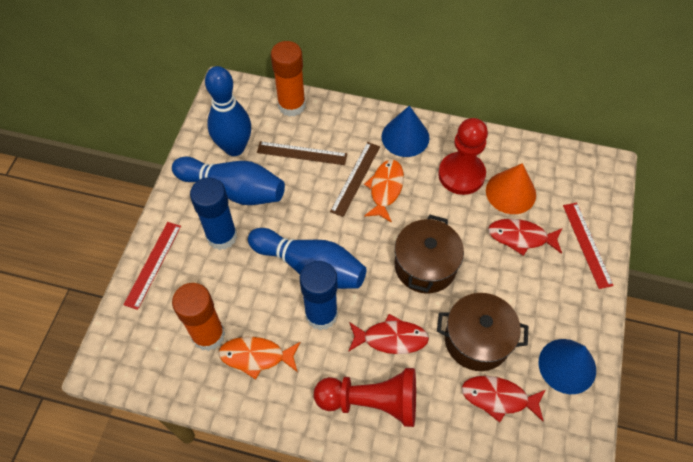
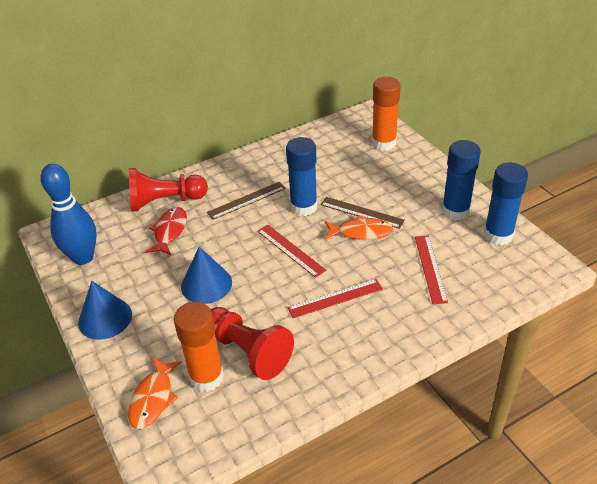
blue bowling pin: [172,157,285,205] [205,66,251,156] [248,228,366,289] = 3 -> [41,164,97,265] = 1
blue glue stick: [190,178,237,250] [300,261,338,330] = 2 -> [286,137,317,216] [442,140,481,221] [484,163,528,245] = 3
brown pot: [395,215,464,293] [437,293,528,371] = 2 -> none = 0
orange cone: [486,163,536,214] = 1 -> none = 0
red fish: [348,314,429,354] [461,376,546,423] [488,219,563,256] = 3 -> [146,207,187,255] = 1
red ruler: [124,222,181,310] [563,203,614,289] = 2 -> [257,225,326,278] [287,279,383,318] [415,236,448,304] = 3

